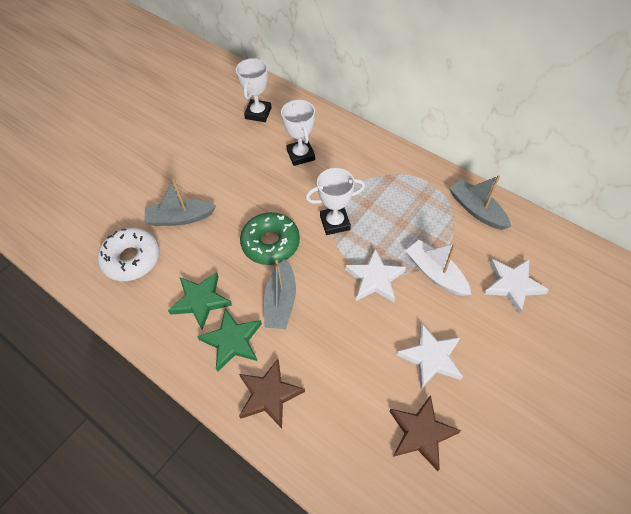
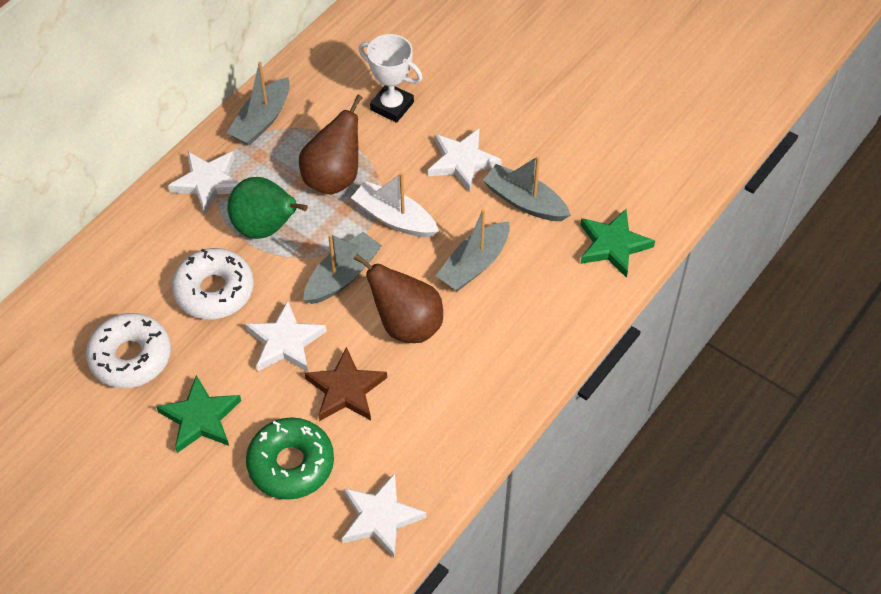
brown pear: none = 0 -> [299,94,363,195] [354,254,443,343] = 2
brown star: [239,359,305,428] [389,395,461,471] = 2 -> [305,347,387,421] = 1
green pear: none = 0 -> [227,177,308,239] = 1
grey boat: [144,179,216,226] [264,259,296,329] [449,175,511,230] = 3 -> [227,62,290,145] [303,232,382,304] [436,209,510,291] [483,156,571,221] = 4
white donut: [97,228,160,281] = 1 -> [86,313,171,388] [172,248,254,319] = 2
white star: [345,248,406,302] [397,323,463,389] [484,259,549,314] = 3 -> [168,151,239,215] [245,301,327,372] [342,473,426,558] [428,128,502,192] = 4
white trophy: [236,58,272,122] [281,100,315,166] [306,168,365,235] = 3 -> [359,34,422,123] = 1

